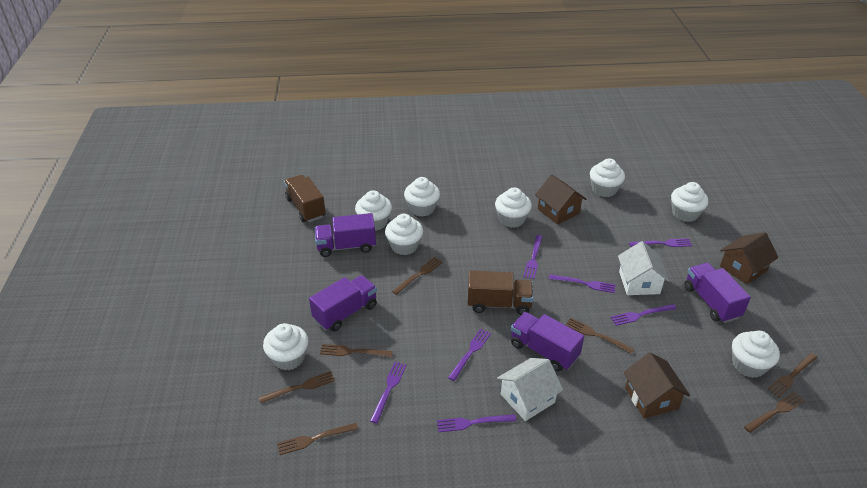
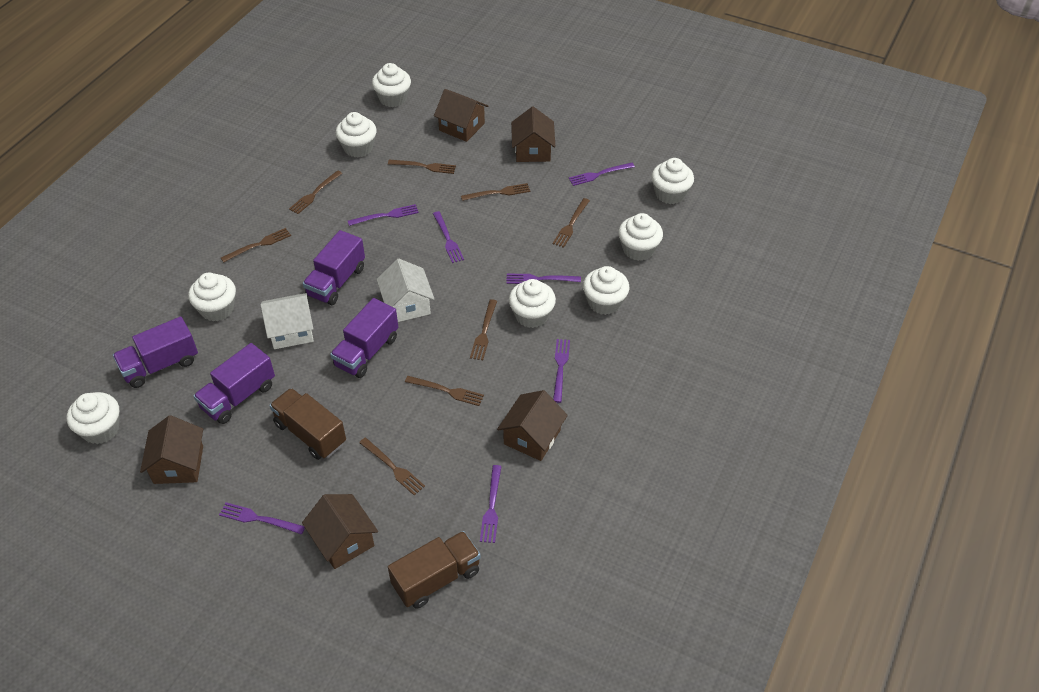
brown fork: [259,371,335,403] [277,423,358,455] [320,344,393,357] [392,257,443,295] [565,318,634,354] [744,392,805,433] [768,353,818,397] = 7 -> [221,228,291,263] [289,170,342,214] [359,438,425,495] [388,160,456,174] [405,376,484,406] [461,183,530,201] [470,299,497,360] [553,198,590,248] = 8
brown house: [535,175,586,224] [623,352,690,418] [720,232,778,284] = 3 -> [140,415,203,484] [302,494,378,569] [434,89,488,142] [497,390,568,461] [511,107,556,162] = 5

